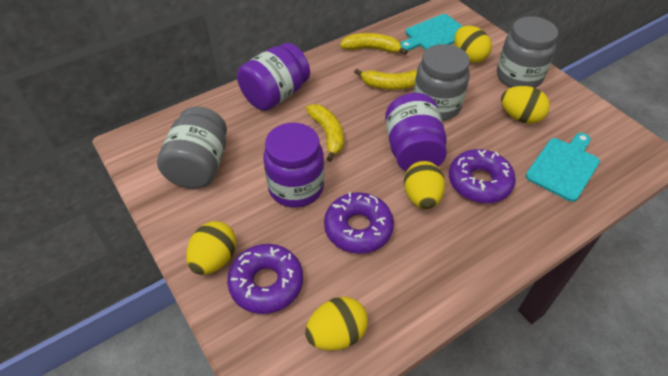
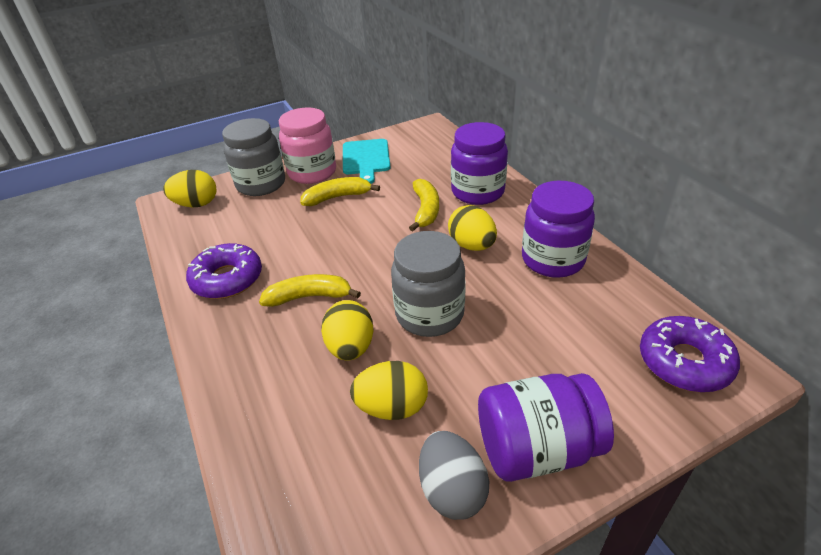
grey egg: none = 0 -> [419,431,489,520] = 1
grey jar: [157,106,227,189] [413,44,470,121] [497,17,558,88] = 3 -> [222,118,285,196] [391,231,466,337] = 2
pink jar: none = 0 -> [279,108,336,184] = 1
purple donut: [227,244,303,314] [324,192,394,254] [449,149,516,203] = 3 -> [186,243,262,299] [640,316,740,392] = 2
turquoise cutting board: [400,14,463,51] [526,133,600,202] = 2 -> [343,139,391,184] = 1
yellow egg: [186,221,236,275] [305,297,368,351] [404,161,445,209] [454,26,492,63] [501,86,550,124] = 5 -> [163,170,216,208] [321,300,374,361] [350,361,428,420] [448,205,497,251] = 4

